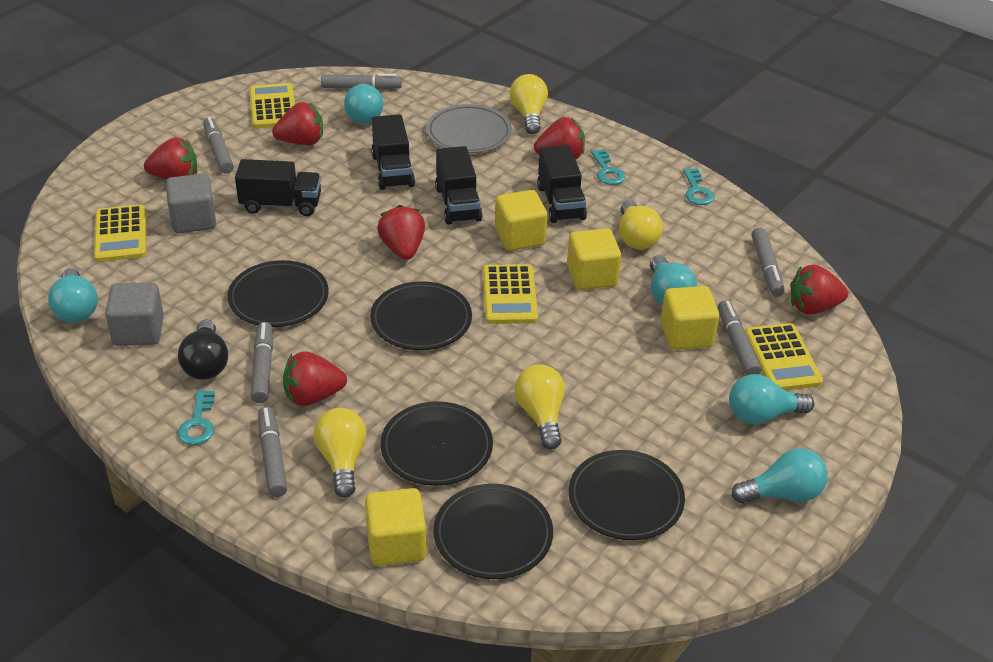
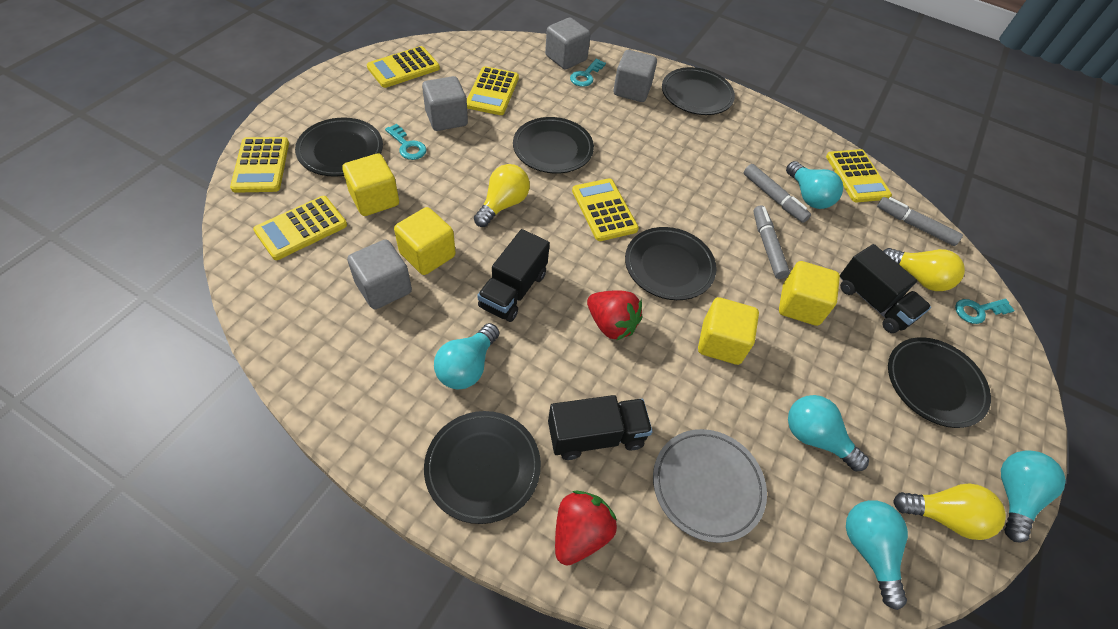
black light bulb: [178,320,228,380] = 1 -> none = 0
black plate: [227,260,329,327] [370,281,472,350] [380,401,493,486] [433,484,553,579] [569,450,685,540] = 5 -> [295,117,383,177] [424,411,541,524] [513,117,594,174] [625,227,717,300] [662,67,735,115] [888,337,991,428] = 6
black truck: [235,159,321,216] [371,114,415,190] [435,146,483,225] [537,145,587,223] = 4 -> [477,229,550,322] [548,395,653,460] [840,244,931,333] = 3
grey cube: [105,282,164,346] [166,174,216,233] = 2 -> [347,239,412,309] [422,76,468,131] [545,17,591,69] [614,50,657,102] = 4
grey marker: [203,117,234,174] [251,322,273,403] [258,407,287,497] [321,74,402,90] [718,300,761,375] [751,228,785,297] = 6 -> [744,164,811,223] [753,206,790,279] [877,197,963,246] = 3
red strawberry: [144,137,197,180] [272,102,323,145] [283,351,347,406] [377,205,425,260] [534,117,585,160] [790,264,848,315] = 6 -> [555,491,617,566] [587,290,642,341] = 2
yellow calculator: [94,205,146,262] [249,83,295,128] [483,264,538,324] [745,323,823,390] = 4 -> [230,137,289,193] [253,196,347,260] [367,46,440,88] [467,66,519,115] [572,178,639,241] [826,149,892,203] = 6
yellow light bulb: [314,408,366,498] [510,74,548,134] [515,364,565,449] [619,200,663,250] = 4 -> [474,164,530,227] [883,248,965,291] [893,484,1006,540] = 3

